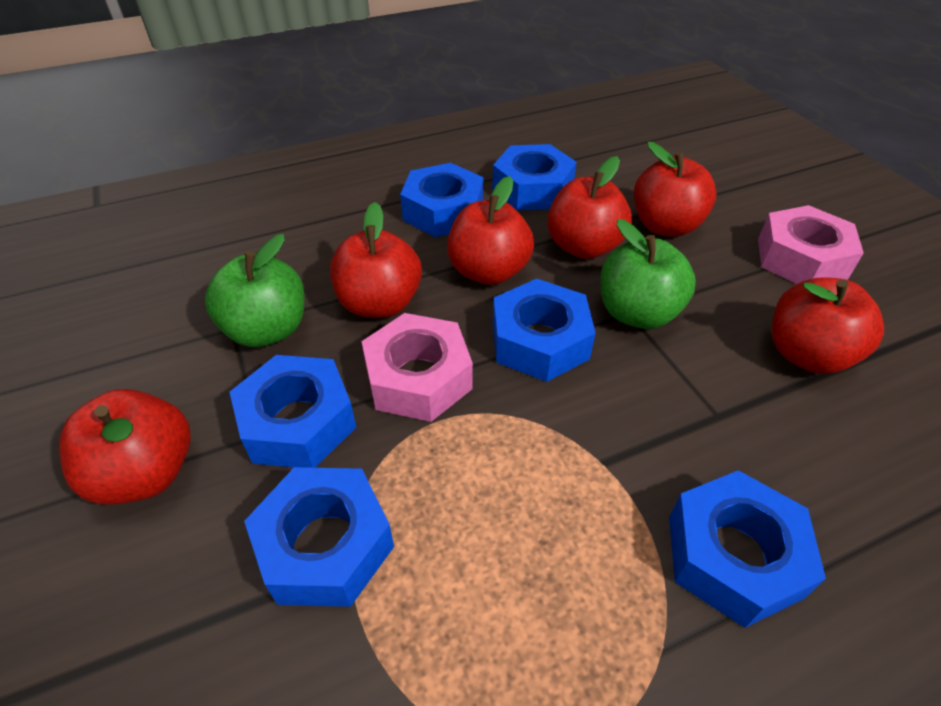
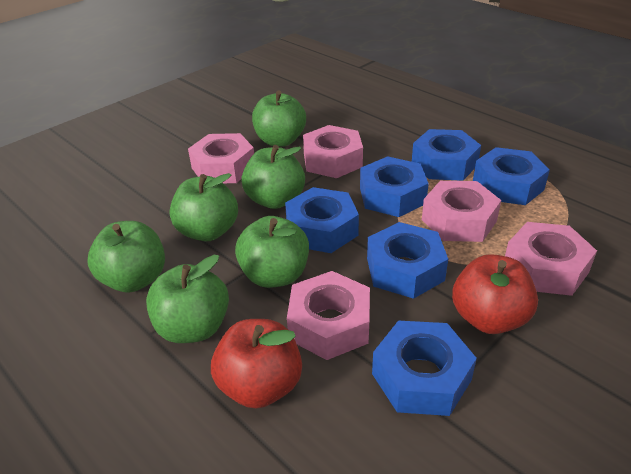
green apple: [205,234,304,347] [600,219,696,329] = 2 -> [87,221,165,293] [146,255,229,343] [170,173,238,241] [235,216,309,288] [241,145,305,209] [252,91,306,147] = 6
pink nut: [361,313,473,422] [758,205,864,284] = 2 -> [188,133,254,183] [287,271,370,360] [303,125,363,178] [422,181,501,242] [505,222,597,296] = 5
red apple: [59,389,191,505] [330,202,422,318] [447,176,534,285] [547,156,632,259] [633,142,717,237] [772,278,884,374] = 6 -> [211,319,302,409] [452,254,538,334] = 2

